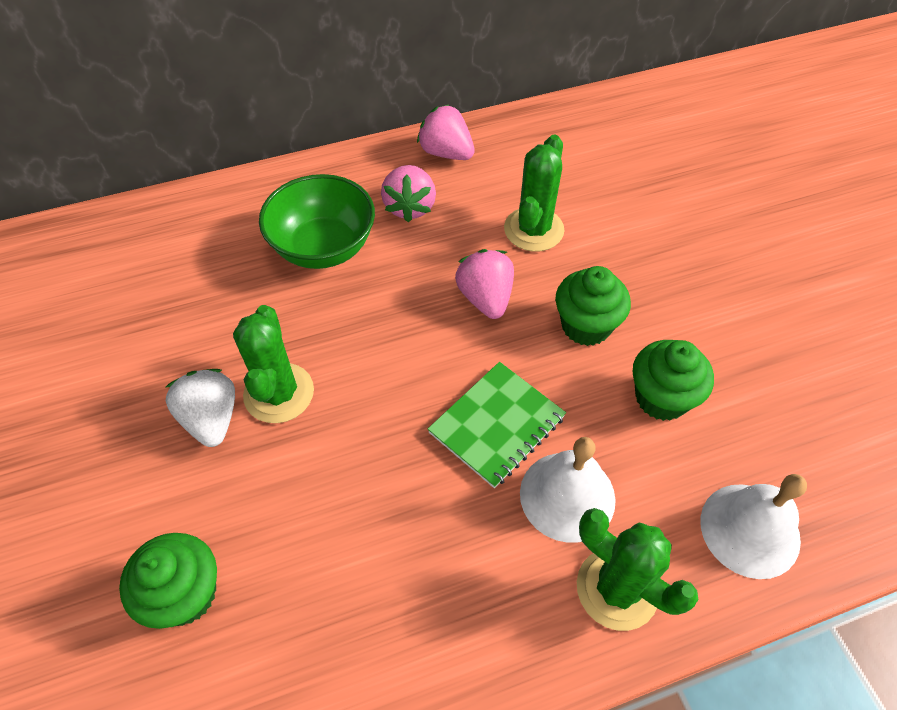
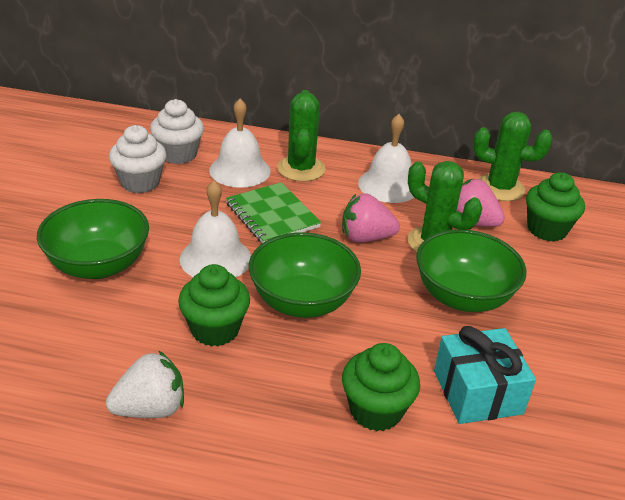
green bowl: [259,174,375,269] = 1 -> [37,199,149,279] [248,232,361,318] [416,229,526,312] = 3
pink strawberry: [381,165,436,222] [417,104,475,160] [455,249,514,319] = 3 -> [342,193,400,243] [456,179,505,227] = 2
turquoise gift: none = 0 -> [434,326,536,424] = 1
white bell: [520,437,616,543] [700,474,807,579] = 2 -> [180,180,251,277] [209,99,271,188] [358,114,415,203] = 3
white cupcake: none = 0 -> [109,125,166,193] [150,99,204,164] = 2

